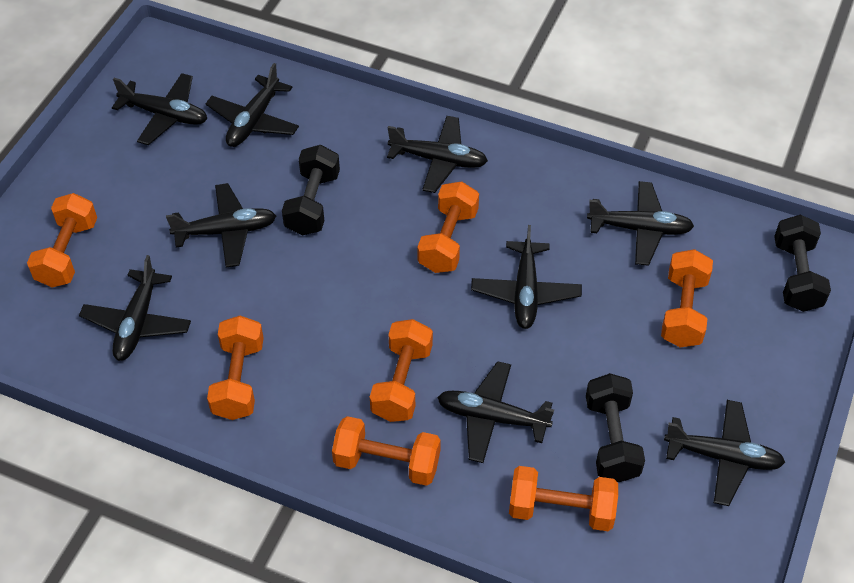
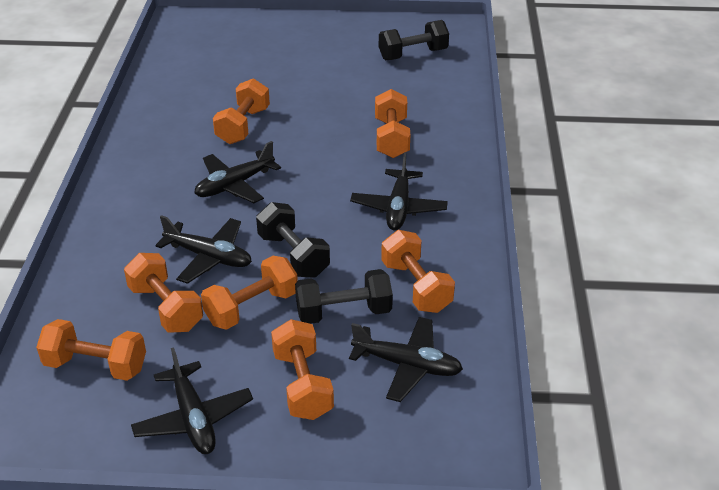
black plane: [79,255,191,361] [112,73,207,145] [166,183,276,268] [205,63,299,147] [387,116,488,193] [437,361,554,463] [471,225,582,329] [587,181,694,266] [664,400,785,506] = 9 -> [131,347,253,454] [155,215,252,284] [194,141,281,203] [349,317,463,402] [350,153,448,230] = 5

